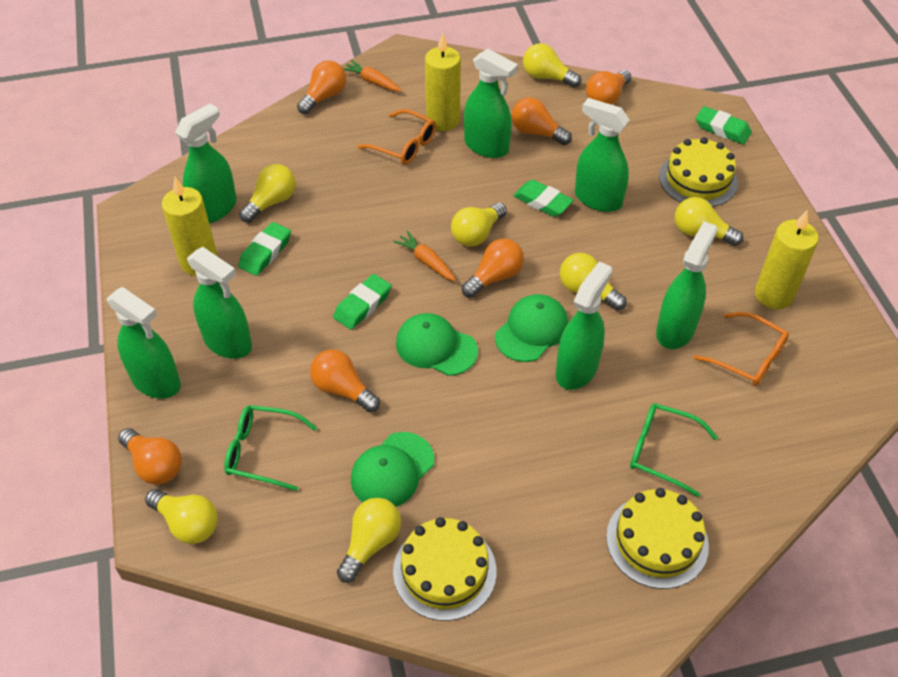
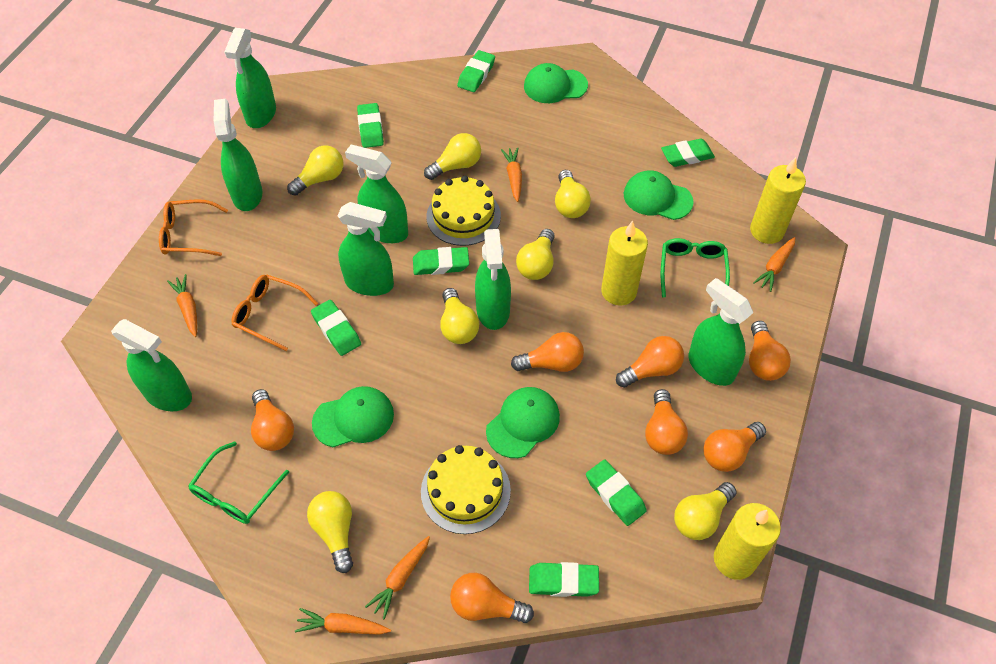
green cap: [351,432,434,507] [396,313,478,376] [495,294,568,362] = 3 -> [312,386,394,447] [486,387,560,458] [524,63,588,103] [624,170,694,220] = 4
green eraser: [238,222,291,276] [333,274,392,330] [513,180,574,217] [696,106,752,144] = 4 -> [311,300,361,356] [357,103,384,148] [413,247,469,275] [457,50,495,92] [529,562,599,597] [586,459,647,526] [661,139,715,167] = 7
orange carrot: [343,60,402,92] [393,231,456,281] = 2 -> [167,274,197,337] [295,608,391,635] [365,536,430,620] [501,148,522,202] [753,237,796,292] = 5
orange light bulb: [118,428,182,485] [297,60,346,114] [310,349,380,413] [462,238,524,298] [511,97,572,145] [586,70,631,105] = 6 -> [251,389,294,451] [450,573,534,623] [511,332,584,372] [616,336,684,388] [645,389,688,455] [703,422,766,472] [749,321,791,381] = 7
yellow cake: [393,517,497,621] [606,488,709,589] [659,137,738,207] = 3 -> [421,445,511,534] [427,176,501,246] = 2

